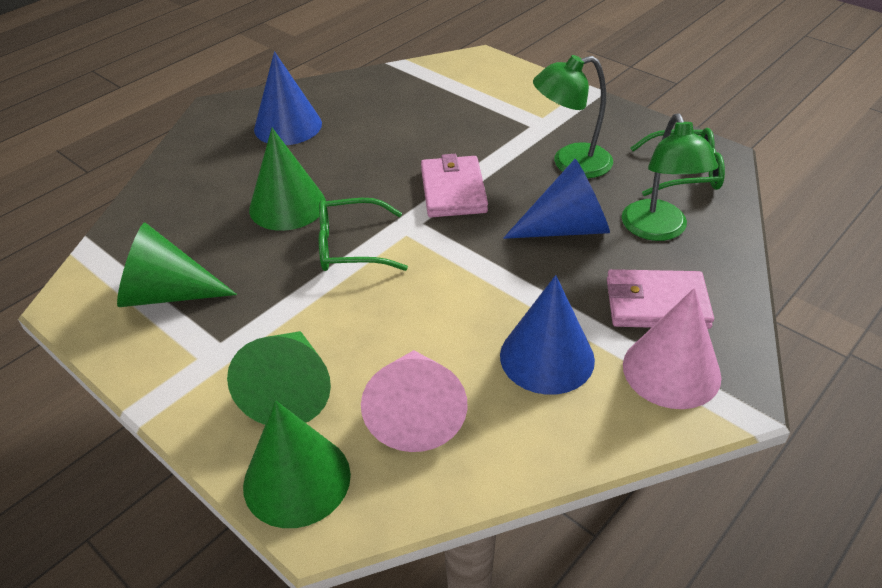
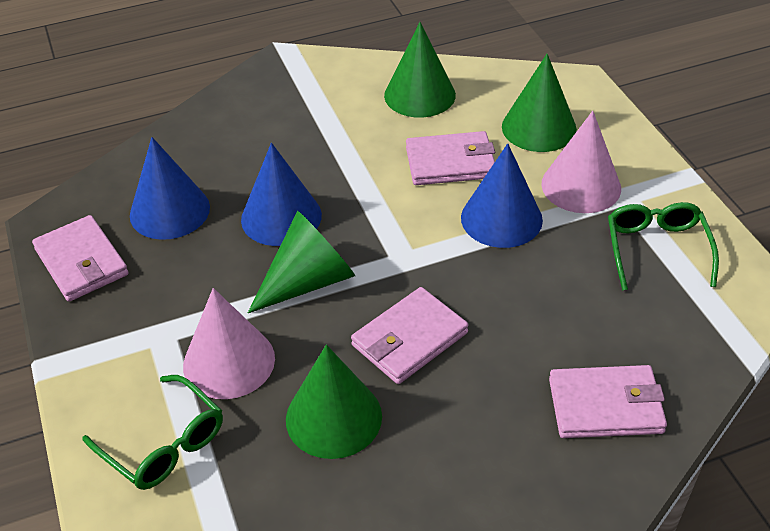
green lamp: [533,55,613,178] [622,113,718,241] = 2 -> none = 0
pink wallet: [421,154,488,217] [607,269,714,329] = 2 -> [32,215,129,302] [351,287,468,384] [406,131,495,185] [549,365,667,438] = 4

